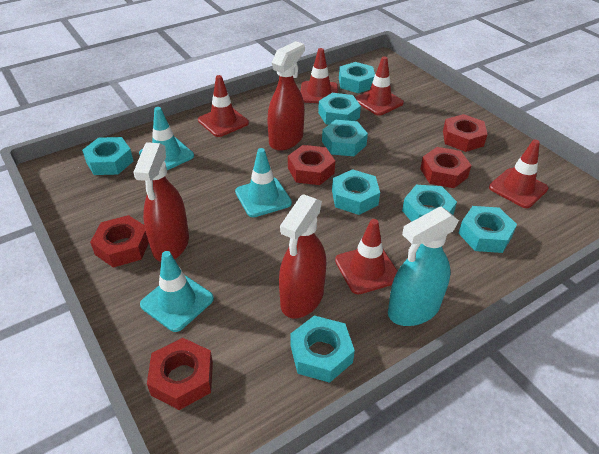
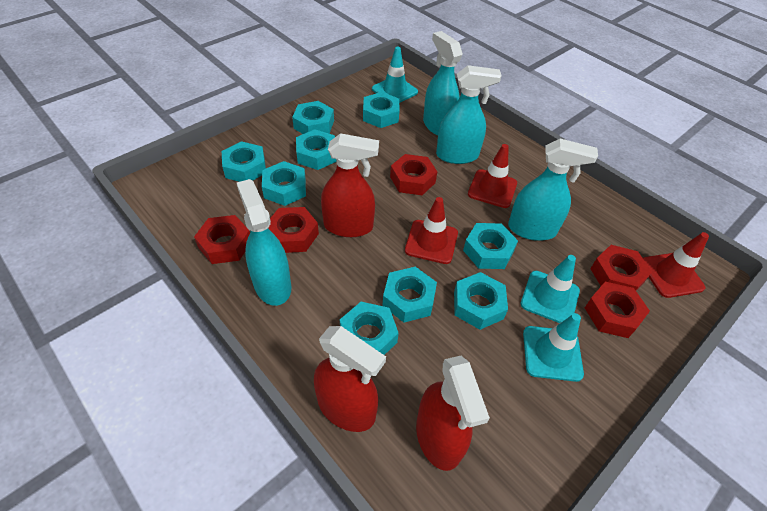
red traffic cone: [198,75,249,137] [301,48,338,103] [335,219,397,294] [355,56,404,116] [489,140,548,208] = 5 -> [405,197,458,264] [468,144,517,208] [643,232,709,298] = 3
turquoise nut: [82,137,133,175] [290,316,355,383] [318,93,361,125] [322,120,368,156] [332,169,380,215] [339,62,375,93] [402,185,457,222] [458,206,517,253] = 8 -> [222,141,266,182] [262,161,306,206] [292,101,334,134] [296,129,336,170] [340,302,399,355] [363,92,399,128] [382,267,437,323] [454,272,508,330] [463,223,518,269] = 9
turquoise spray bottle: [388,207,459,326] = 1 -> [237,179,292,306] [423,31,463,136] [436,65,502,164] [508,139,598,241] = 4

